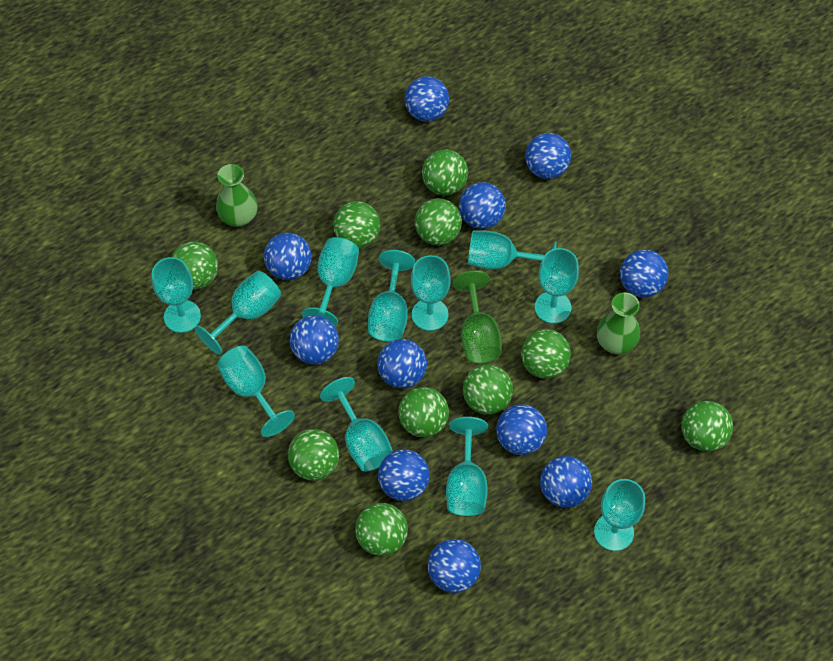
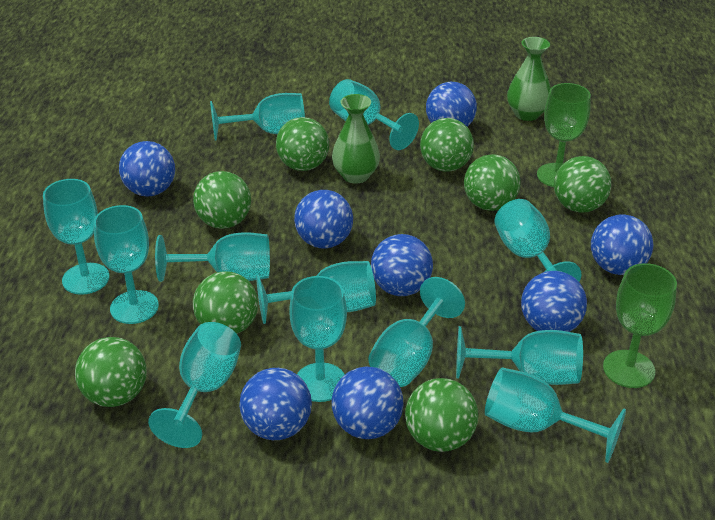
blue ball: [264,233,312,280] [289,315,339,365] [377,339,427,389] [378,449,430,501] [405,76,449,122] [428,539,481,593] [459,182,506,229] [496,404,547,455] [525,133,571,179] [540,456,592,508] [620,250,668,298] = 11 -> [119,141,175,197] [239,368,312,440] [294,190,353,248] [332,367,404,439] [371,234,433,296] [426,82,477,127] [521,271,587,332] [591,214,653,275] = 8
green ball: [172,242,218,290] [288,429,339,481] [333,201,380,248] [355,503,408,556] [398,387,449,438] [415,198,462,246] [422,149,468,196] [463,364,513,415] [521,329,571,379] [681,401,733,452] = 10 -> [75,337,147,407] [193,171,251,229] [193,271,258,334] [276,117,329,171] [405,378,478,452] [420,118,474,172] [464,154,521,211] [554,156,611,213] = 8
green goblet: [453,271,502,363] = 1 -> [537,83,591,187] [603,263,677,388] = 2
turquoise goblet: [152,257,201,333] [194,271,281,354] [217,346,295,437] [302,237,359,327] [320,377,393,472] [368,250,415,342] [411,255,451,331] [446,417,488,516] [468,230,557,269] [535,248,579,324] [594,479,645,551] = 11 -> [43,179,110,295] [94,205,159,324] [148,322,241,448] [155,232,270,282] [210,93,305,141] [256,261,376,324] [289,276,347,402] [329,79,419,150] [369,277,465,387] [456,326,583,385] [485,367,626,463] [494,199,581,282] = 12

